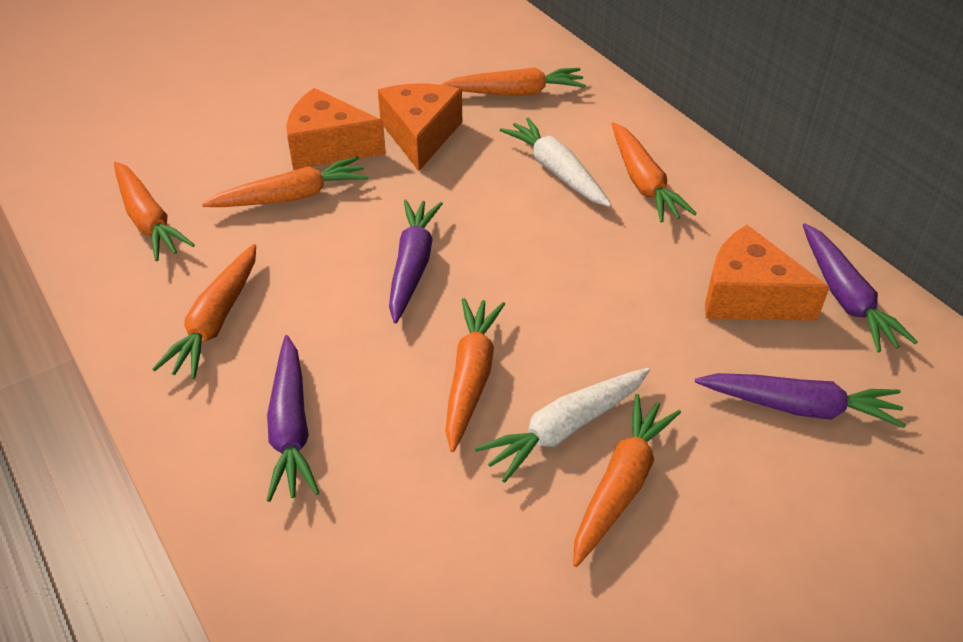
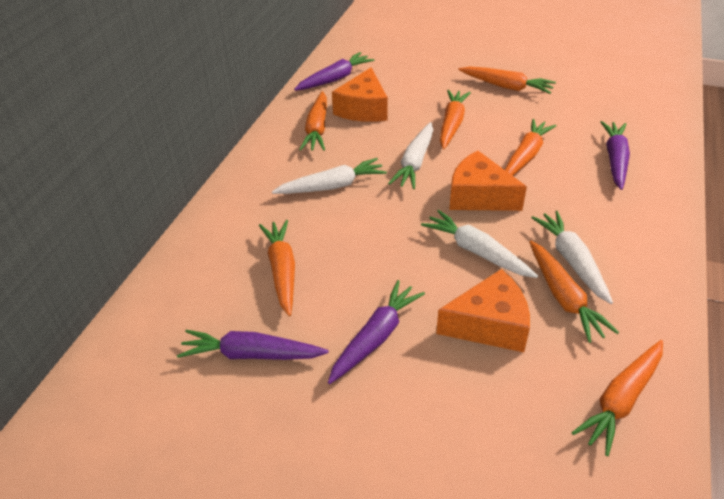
white carrot: [475,368,650,483] [500,118,611,207] = 2 -> [272,158,387,194] [388,122,433,189] [421,210,538,278] [531,211,613,304] = 4

